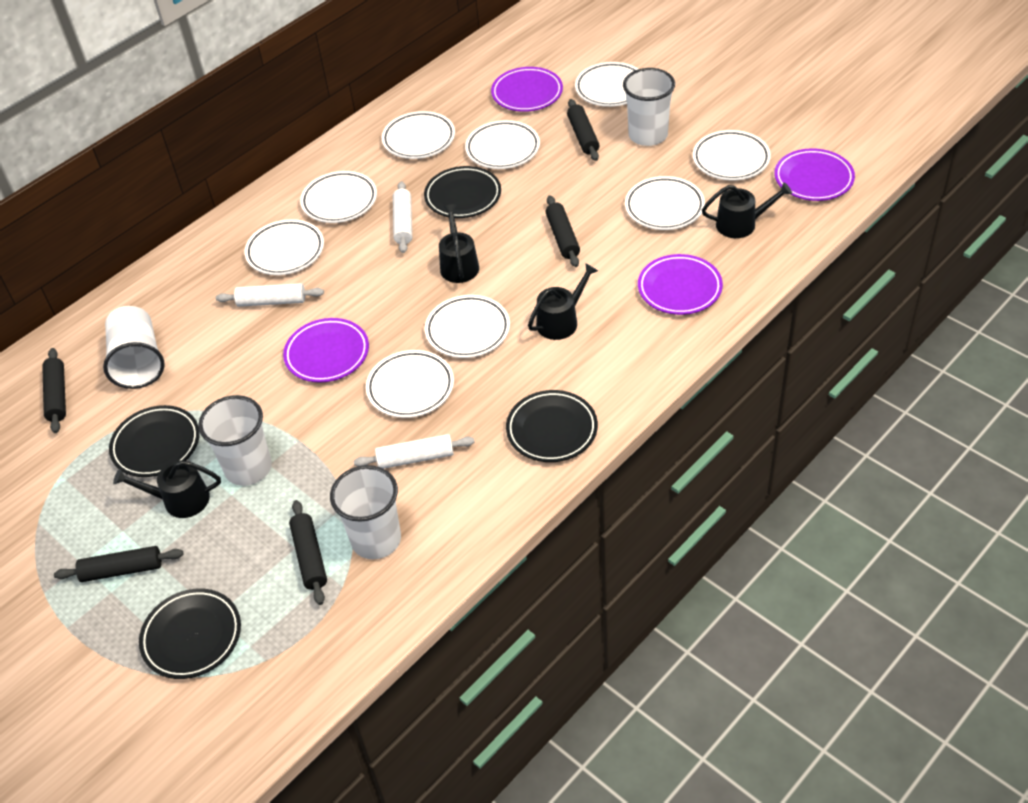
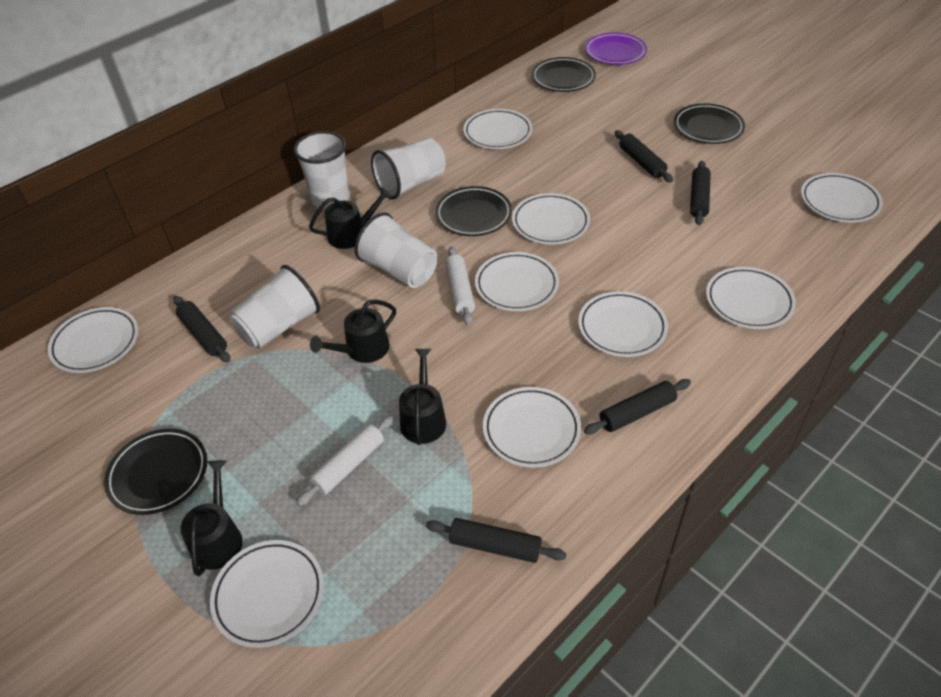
purple plate: [283,318,369,382] [491,67,563,112] [638,254,723,315] [775,148,855,201] = 4 -> [585,33,647,65] = 1
white rolling pin: [216,283,324,307] [354,434,474,469] [393,181,412,253] = 3 -> [296,415,394,506] [445,246,475,325] = 2

